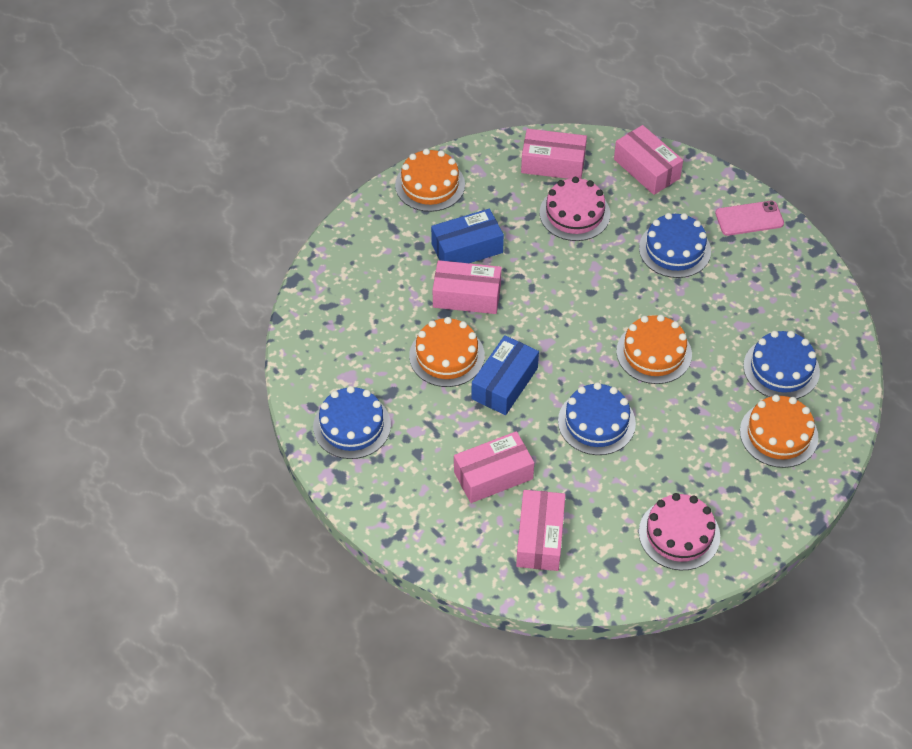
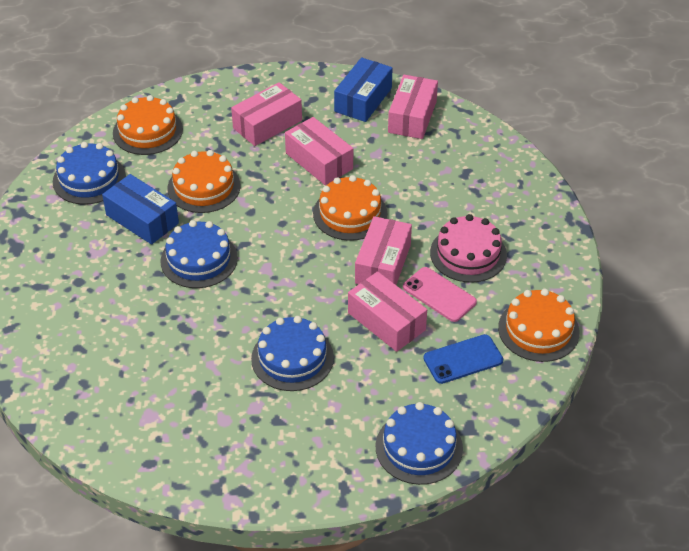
blue phone: none = 0 -> [423,334,503,384] = 1
pink cake: [540,177,610,241] [639,493,720,570] = 2 -> [430,214,507,283] = 1

